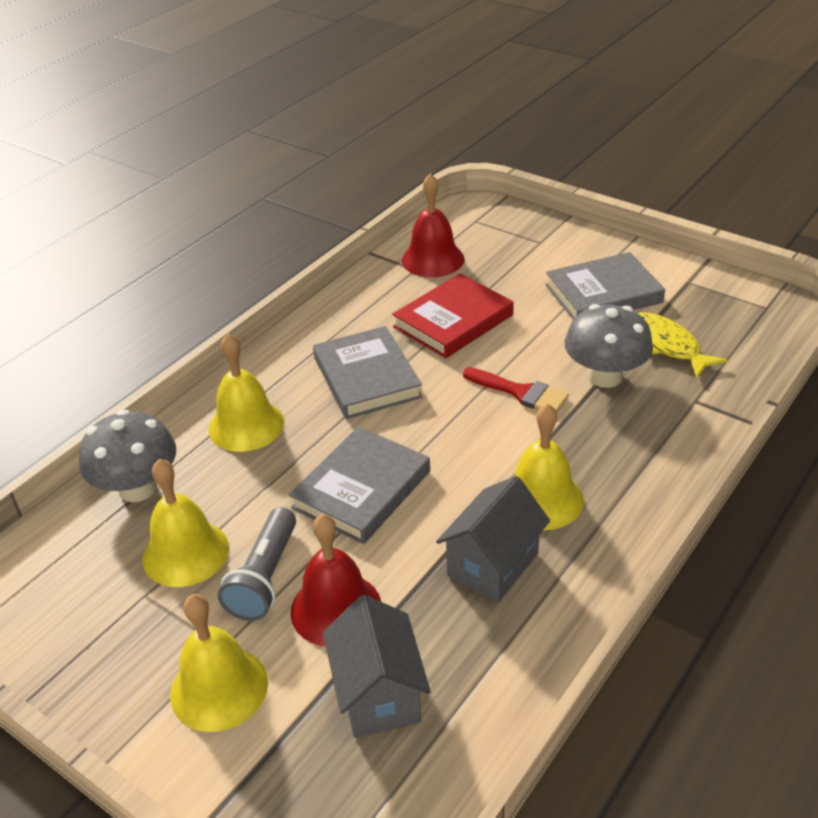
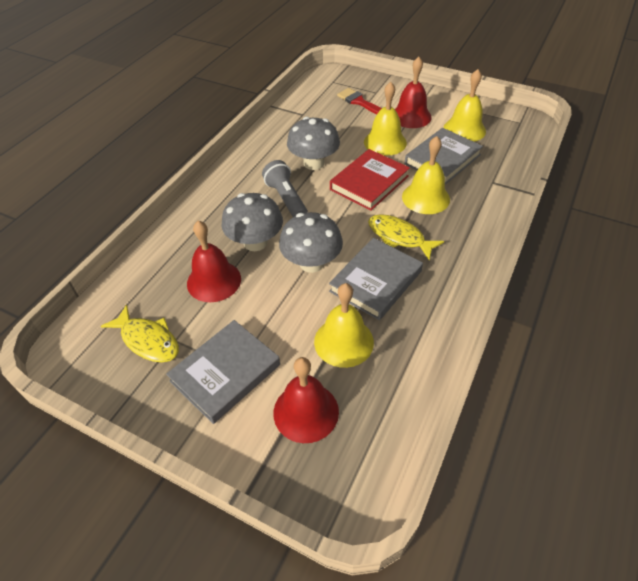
grey house: [323,595,431,738] [436,476,550,603] = 2 -> none = 0
grey mushroom: [79,410,176,502] [565,304,653,388] = 2 -> [222,193,283,251] [279,212,343,273] [287,117,340,170] = 3
red bell: [291,514,381,647] [402,173,465,277] = 2 -> [187,220,241,302] [274,357,339,443] [395,57,432,128] = 3
yellow fish: [638,312,727,378] = 1 -> [101,304,179,362] [368,214,444,260] = 2

